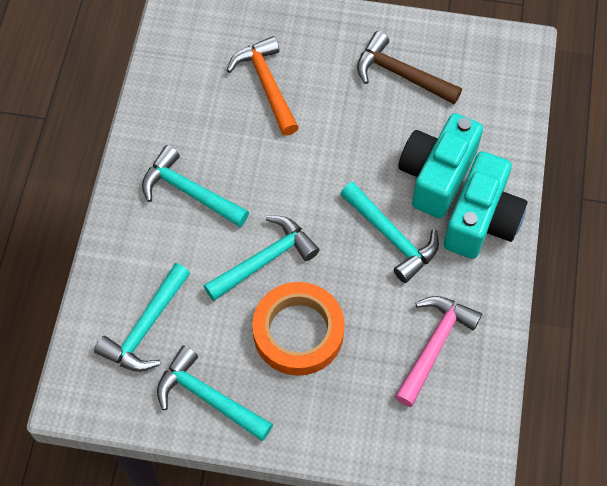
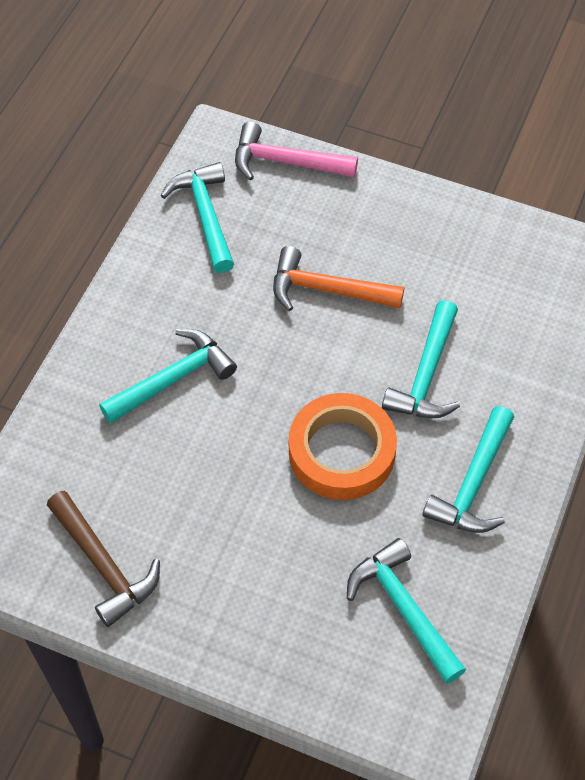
turquoise camera: [398,113,483,218] [444,151,527,259] = 2 -> none = 0

